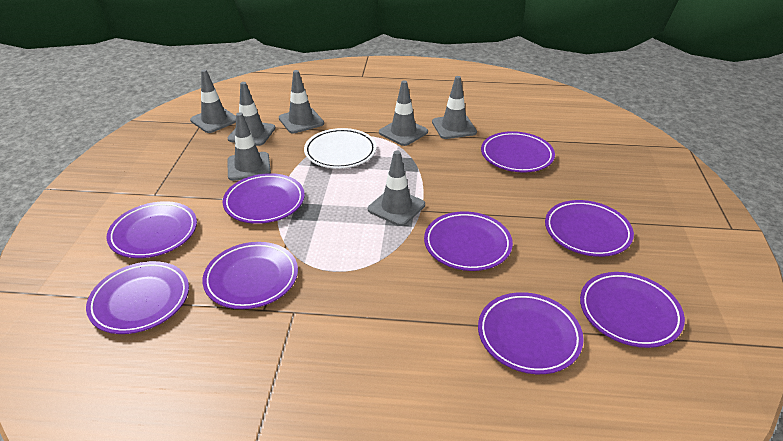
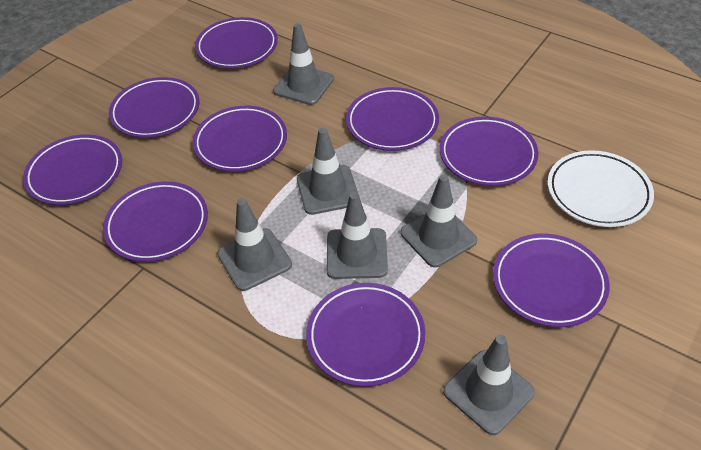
grey traffic cone: [190,69,236,133] [227,112,271,181] [228,82,275,146] [279,70,324,133] [368,151,425,226] [379,80,428,146] [432,76,477,139] = 7 -> [217,198,292,291] [273,23,334,105] [297,128,358,215] [327,192,388,279] [401,174,477,267] [443,335,535,435] = 6

